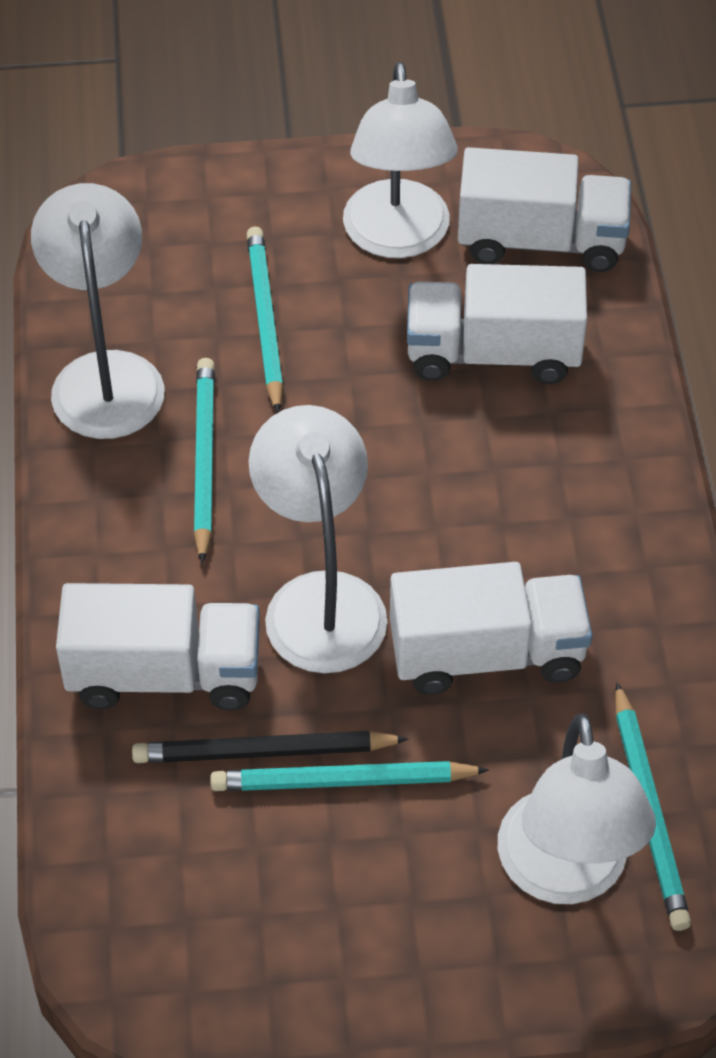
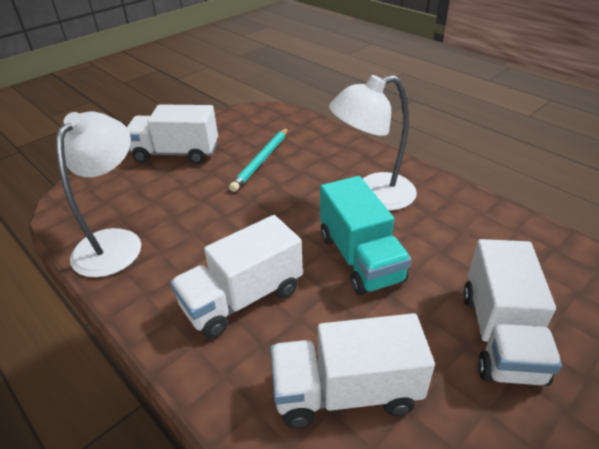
black pencil: [132,731,408,763] = 1 -> none = 0
turquoise pencil: [194,358,215,564] [210,761,489,791] [246,226,283,413] [615,682,691,931] = 4 -> [229,128,288,192] = 1
turquoise truck: none = 0 -> [320,176,412,296] = 1
white lamp: [31,183,165,439] [249,405,387,673] [343,62,458,258] [498,713,656,904] = 4 -> [56,112,141,277] [329,75,417,211] = 2

